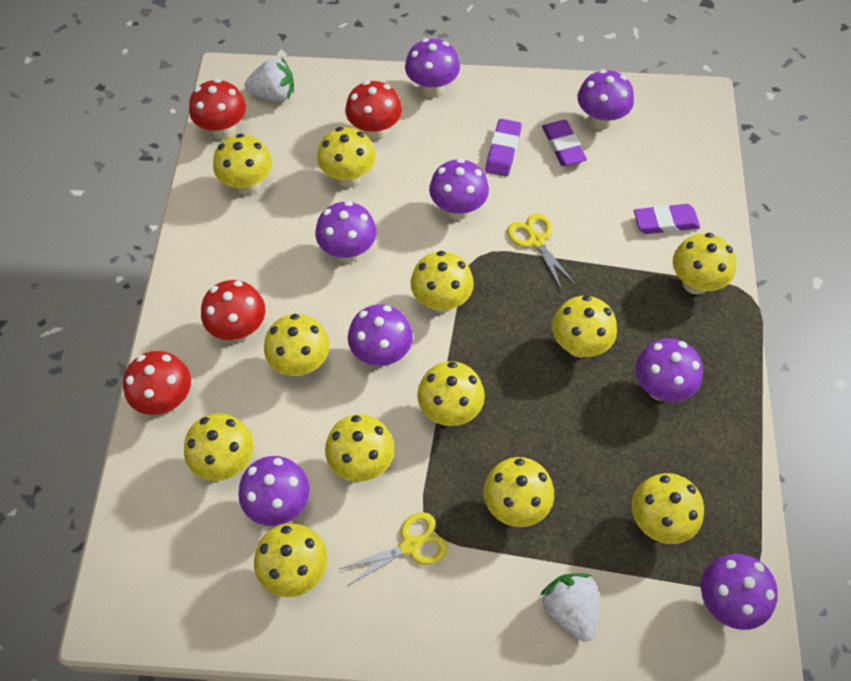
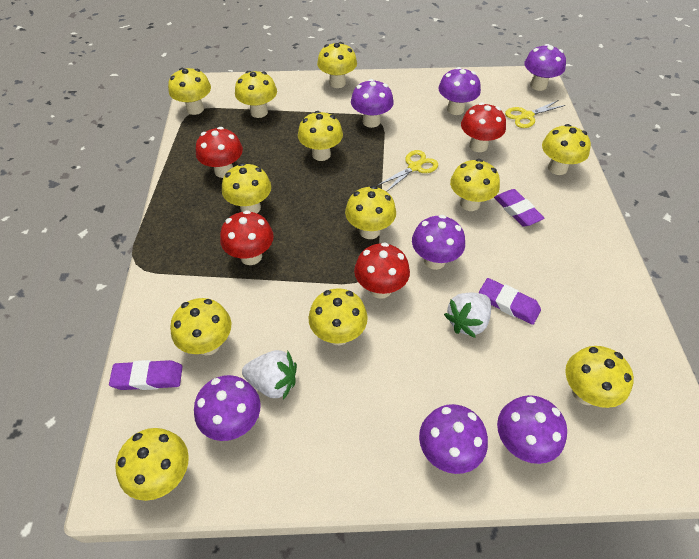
purple mushroom: [238,456,310,526] [315,201,377,263] [348,304,413,366] [405,38,460,98] [429,158,489,220] [577,69,634,130] [635,338,703,402] [701,554,778,630] = 8 -> [194,375,261,441] [351,79,394,128] [412,215,465,270] [419,404,488,474] [438,67,481,115] [497,395,567,464] [524,44,566,91] = 7

